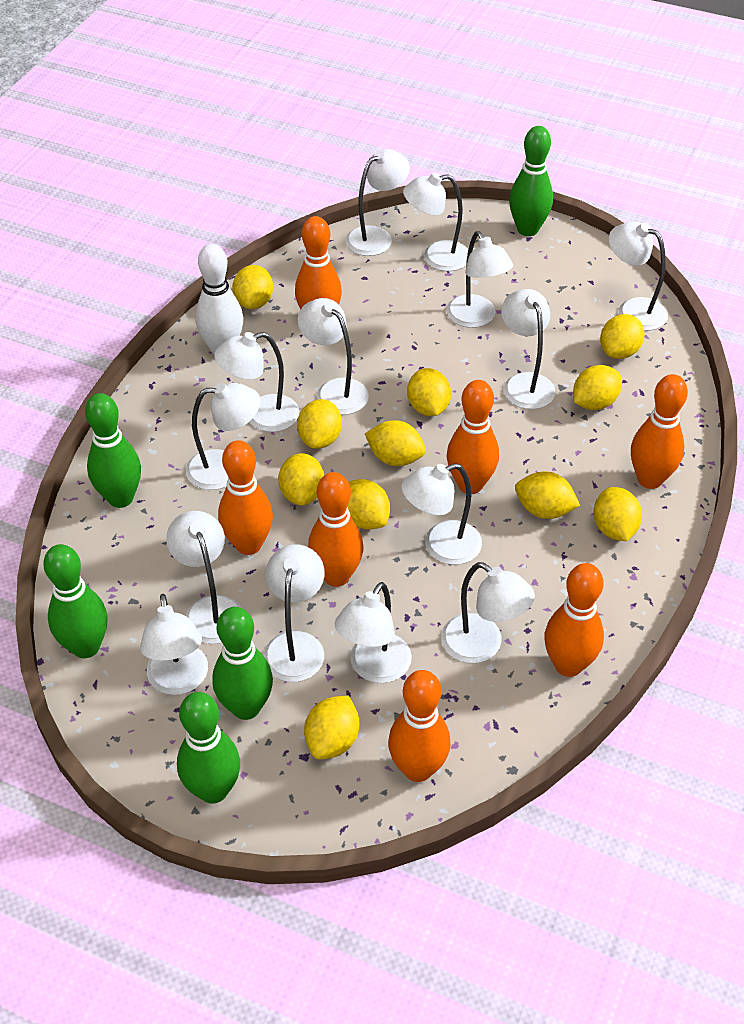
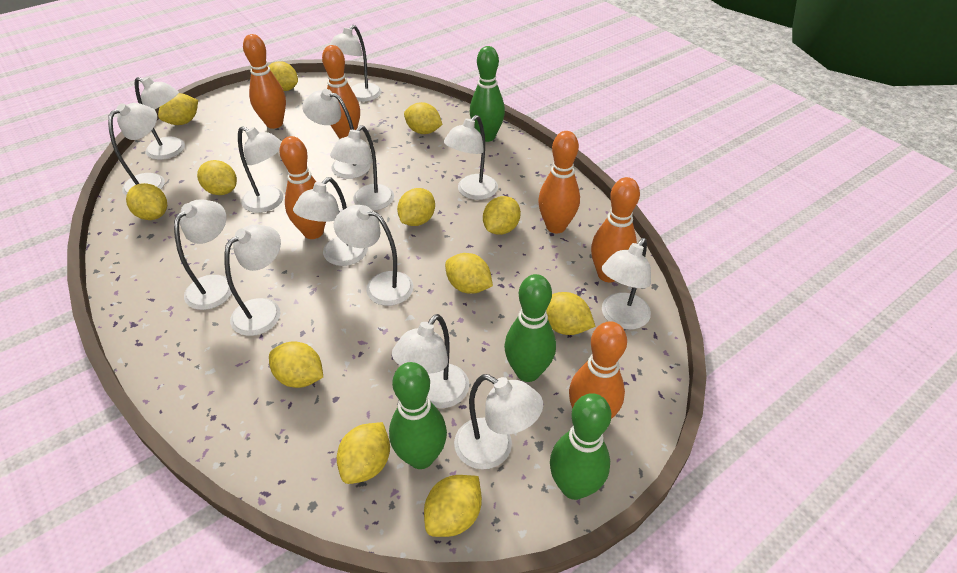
green bowling pin: [43,544,107,658] [85,393,141,508] [177,692,240,804] [212,607,273,720] [509,126,553,236] = 5 -> [389,362,447,469] [470,46,505,142] [504,274,556,382] [550,393,611,500] = 4
orange bowling pin: [218,440,273,555] [295,216,342,309] [308,472,364,587] [388,670,451,782] [447,380,499,494] [544,563,604,677] [631,374,688,489] = 7 -> [243,34,286,129] [279,136,326,239] [322,45,360,139] [538,131,580,233] [569,321,627,419] [591,177,640,282] = 6
white bowling pin: [195,244,243,355] = 1 -> none = 0
yellow lemon: [232,265,273,309] [278,453,324,506] [297,399,342,449] [304,695,359,759] [347,479,390,530] [365,420,426,466] [407,368,451,416] [515,471,580,519] [573,365,622,410] [593,487,642,541] [600,314,644,359] = 11 -> [126,183,167,220] [158,93,198,125] [197,160,237,195] [269,61,298,91] [269,341,323,388] [337,422,390,484] [397,188,435,226] [404,102,443,134] [424,475,482,537] [445,253,493,294] [483,196,521,235] [546,292,596,335] = 12

